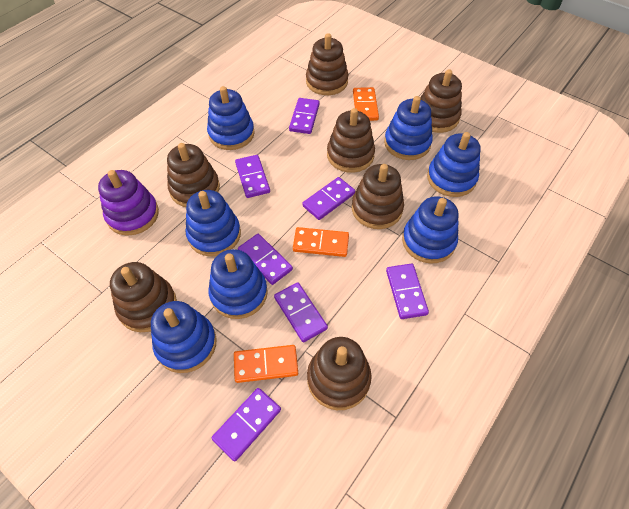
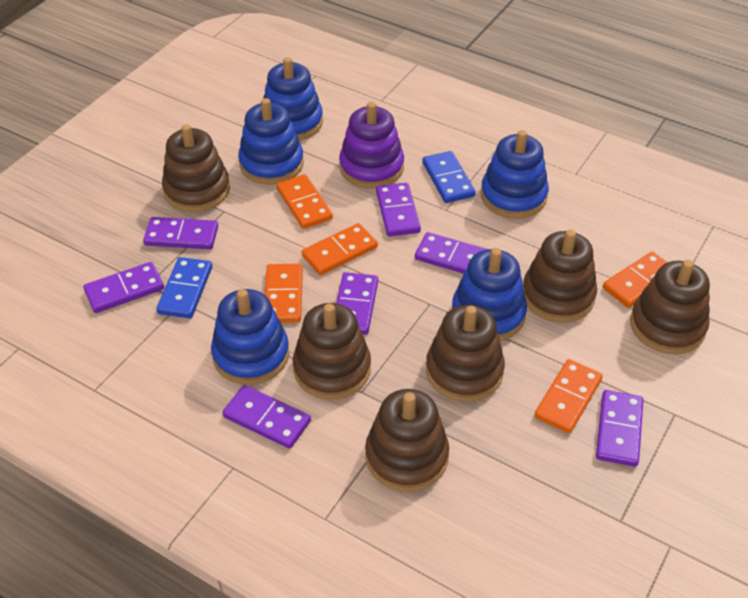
blue domino: none = 0 -> [156,257,212,318] [422,151,476,203] = 2
blue stacking toy: [151,301,216,373] [186,190,241,257] [207,86,255,150] [208,249,268,319] [384,96,433,160] [402,196,459,264] [427,132,481,197] = 7 -> [211,289,289,385] [238,98,304,185] [263,57,323,141] [452,248,527,341] [481,130,549,218] = 5
brown stacking toy: [110,262,177,332] [167,143,220,207] [306,33,348,95] [307,337,372,410] [327,108,375,173] [352,164,404,229] [420,69,462,133] = 7 -> [162,124,230,212] [293,303,371,400] [365,389,449,492] [426,305,505,402] [523,229,597,323] [630,260,710,355] = 6
orange domino: [234,345,298,383] [293,227,349,257] [353,87,379,121] = 3 -> [265,264,303,323] [276,174,333,229] [302,223,378,275] [534,359,603,433] [603,252,667,308] = 5

